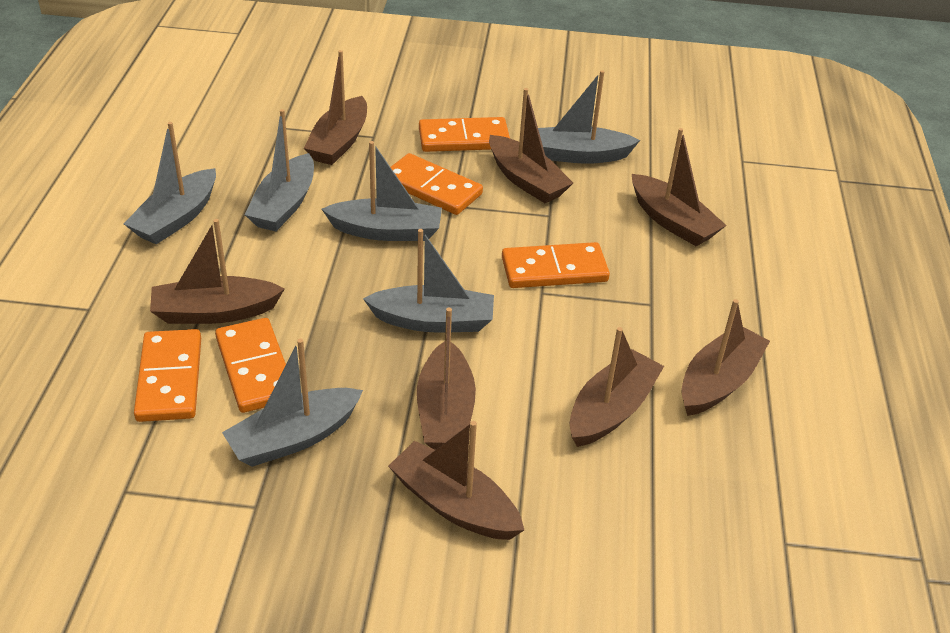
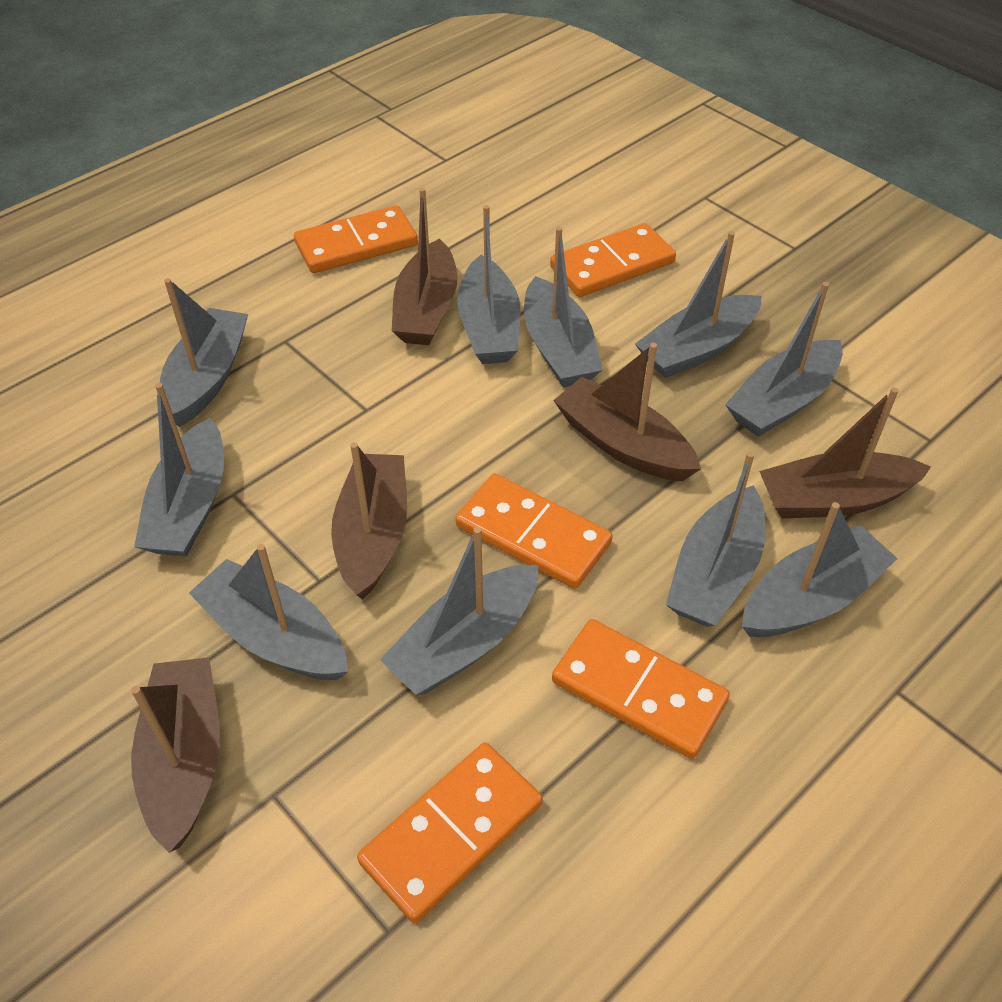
brown boat: [150,219,285,324] [304,50,367,165] [388,421,524,540] [417,308,476,449] [489,88,573,203] [570,327,664,447] [632,128,727,246] [681,299,770,416] = 8 -> [131,657,220,853] [331,442,407,599] [392,188,458,345] [553,343,701,481] [759,387,931,519] = 5
grey boat: [124,122,216,244] [222,339,363,467] [245,109,314,232] [322,141,442,241] [363,229,494,333] [538,70,640,164] = 6 -> [134,383,224,557] [160,278,248,427] [189,544,348,680] [380,527,539,695] [457,205,521,364] [524,227,603,388] [635,231,762,378] [666,451,765,627] [725,282,843,437] [742,502,898,637] = 10

